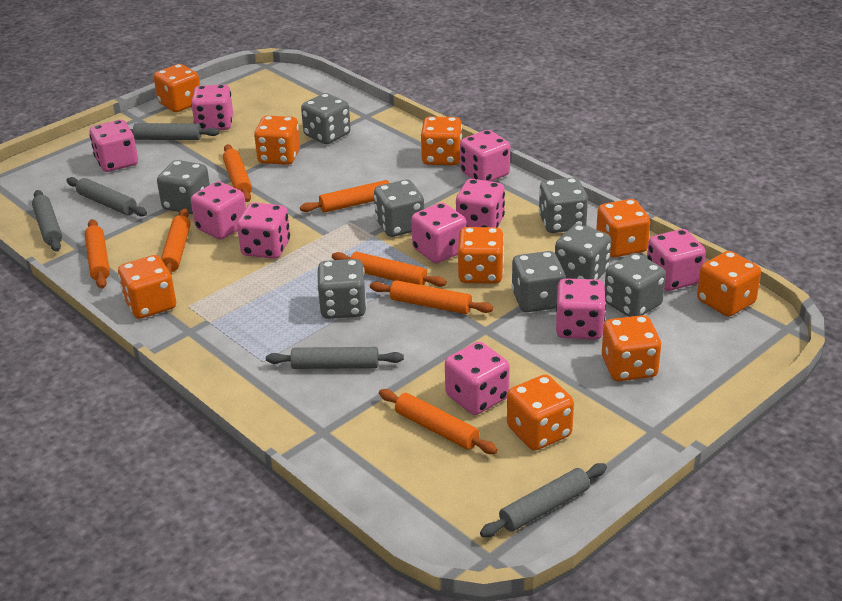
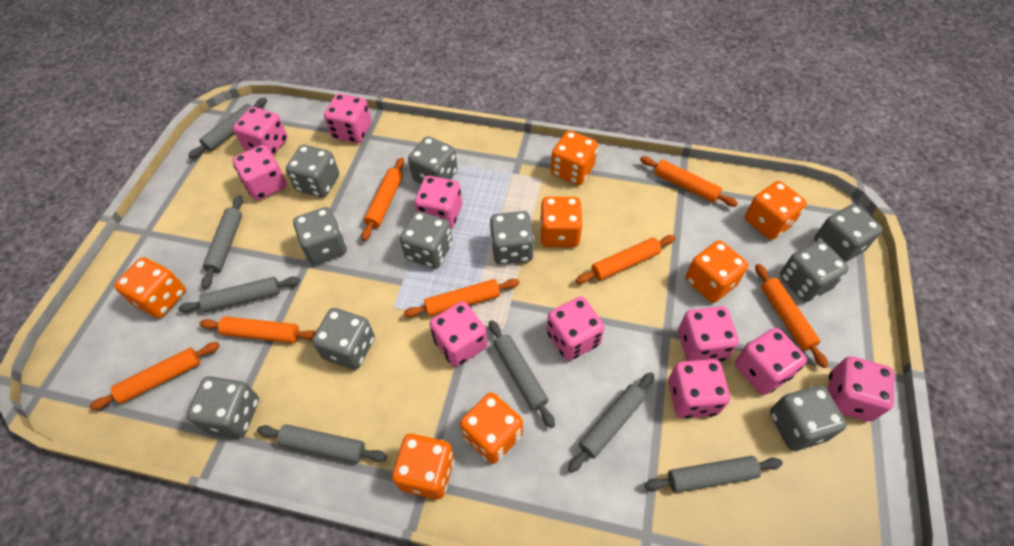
grey dice: [157,160,210,214] [301,93,351,144] [317,259,367,319] [374,180,424,237] [511,251,565,312] [539,177,588,233] [555,224,611,280] [605,253,666,317] = 8 -> [187,376,259,437] [286,145,339,197] [293,207,347,265] [312,308,375,370] [400,211,452,268] [408,136,458,184] [490,211,534,265] [770,385,847,451] [780,241,849,302] [814,204,882,263] = 10
grey rolling pin: [32,190,62,252] [67,177,147,217] [130,123,220,140] [266,347,404,369] [480,463,607,537] = 5 -> [178,276,300,312] [188,98,267,159] [201,195,243,289] [257,424,387,463] [489,320,555,428] [568,372,654,473] [645,456,783,493] = 7
orange dice: [118,255,176,319] [154,64,200,112] [254,116,300,165] [421,116,462,165] [458,227,504,283] [507,375,574,451] [596,199,651,257] [602,315,661,381] [697,251,761,317] = 9 -> [114,257,186,318] [392,434,454,500] [460,392,523,464] [540,197,583,247] [551,131,598,185] [686,240,748,303] [745,181,807,240] = 7

